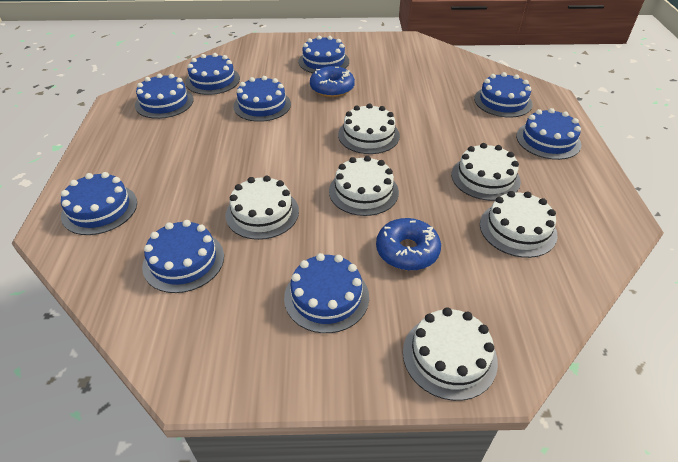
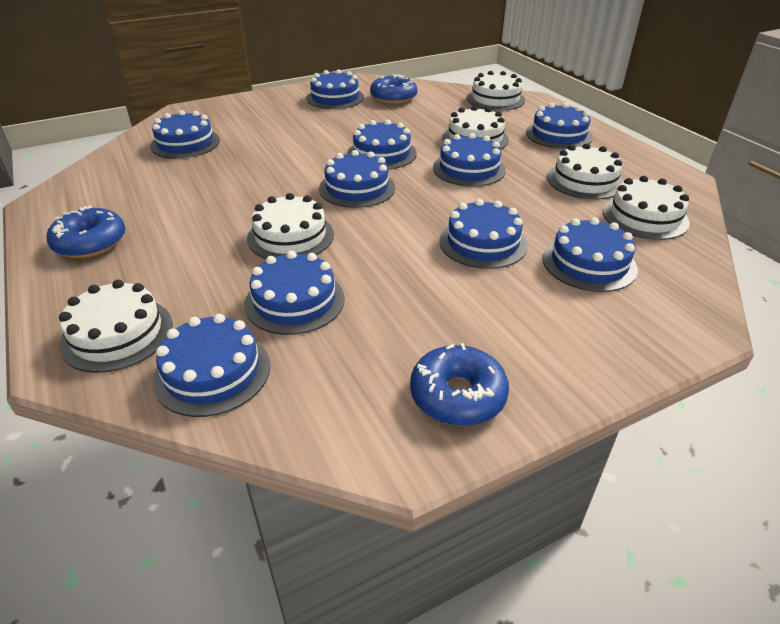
blue cake: [61,172,137,235] [135,74,194,119] [142,220,224,293] [185,53,240,95] [233,76,291,122] [284,253,369,333] [299,36,349,73] [474,72,533,118] [516,108,581,160] = 9 -> [150,110,220,159] [153,314,270,417] [244,251,344,335] [306,69,364,109] [319,150,395,208] [347,119,417,170] [433,133,506,187] [439,199,528,269] [526,103,593,149] [543,217,638,292] = 10
blue donut: [310,66,355,97] [376,218,441,271] = 2 -> [47,205,125,258] [370,74,417,104] [410,343,509,426] = 3

